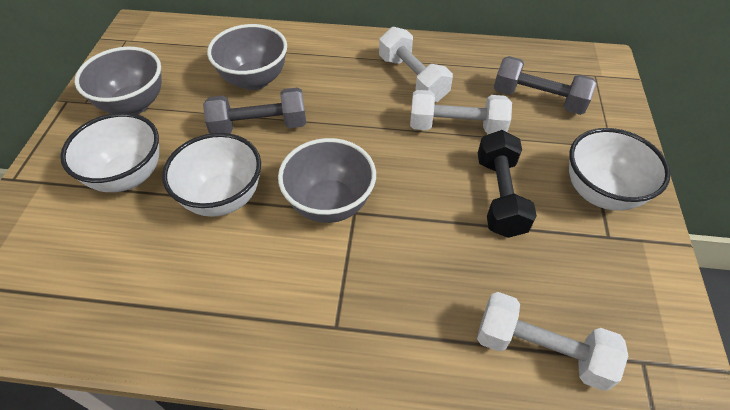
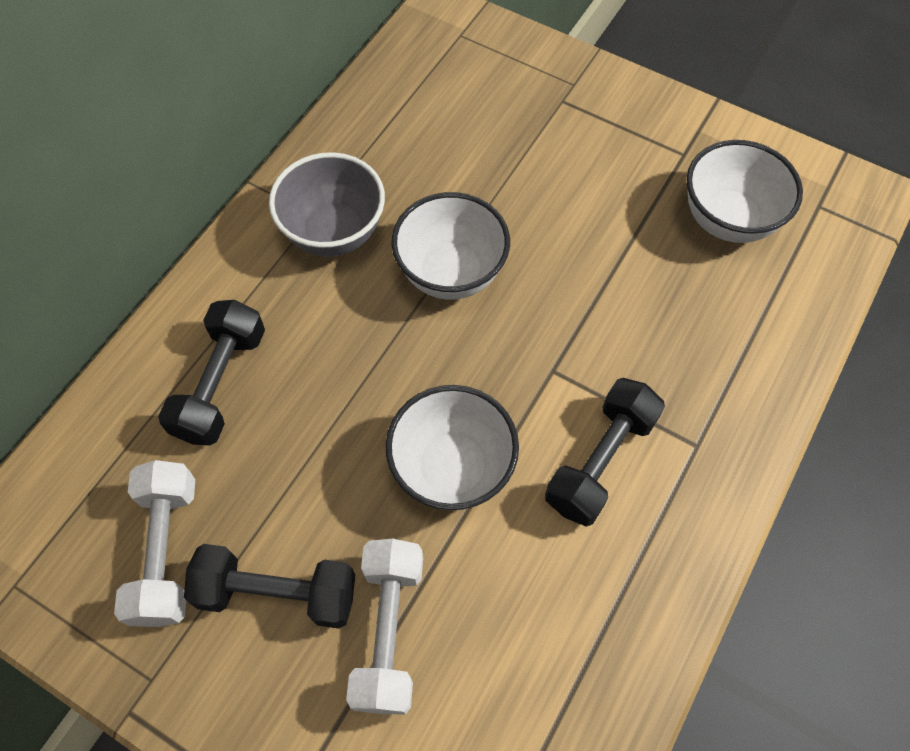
black dumbbell: [478,130,537,238] = 1 -> [158,300,265,446] [184,544,355,629] [545,378,665,527] = 3
grey bowl: [75,47,162,115] [207,24,287,90] [278,138,376,223] = 3 -> [269,152,385,257] = 1
grey dumbbell: [203,87,306,134] [494,56,597,115] = 2 -> none = 0
white dumbbell: [379,27,453,102] [410,90,512,134] [477,292,628,391] = 3 -> [114,460,195,627] [346,539,423,715] = 2

